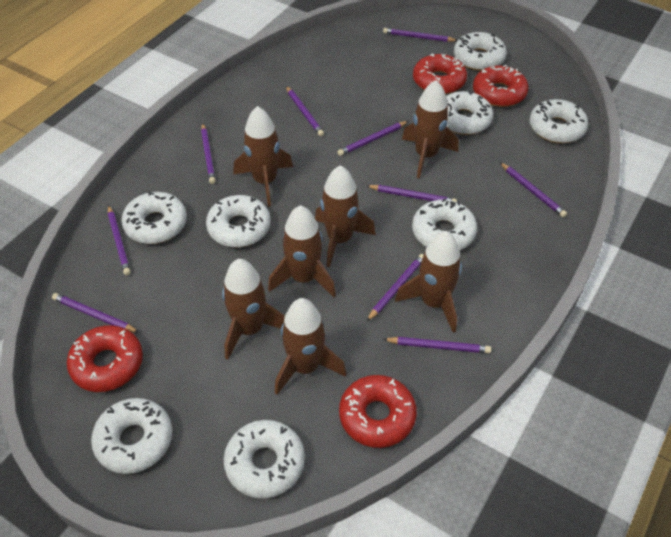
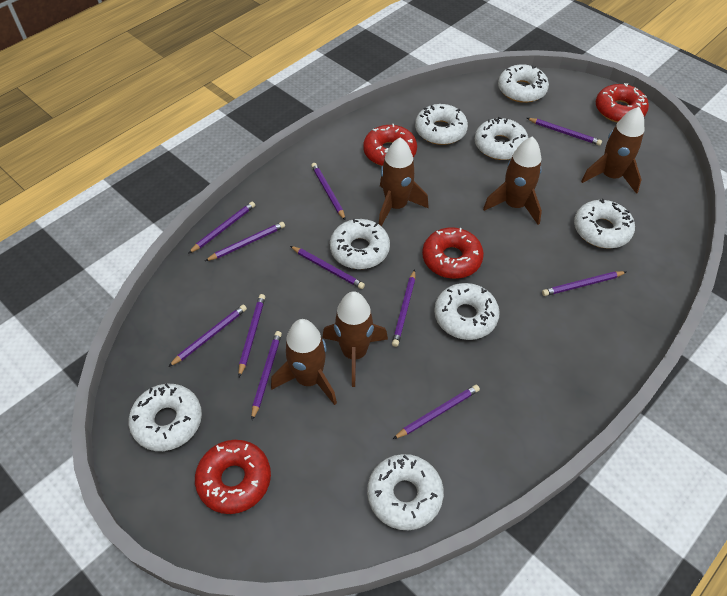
brown rocket: [222,259,285,360] [233,106,293,207] [268,205,336,297] [275,298,346,395] [315,165,376,267] [395,231,462,333] [402,80,459,179] = 7 -> [271,319,337,405] [322,291,388,387] [379,137,429,226] [483,136,542,225] [581,107,644,194] = 5
purple pencil: [52,293,140,333] [108,205,131,276] [201,123,216,184] [286,86,324,136] [337,121,408,156] [366,185,457,202] [367,254,424,321] [383,28,458,42] [383,337,491,353] [500,162,567,218] = 10 -> [168,305,247,367] [188,201,255,254] [205,222,285,261] [239,294,265,377] [251,331,282,420] [290,246,365,289] [311,163,346,221] [392,269,415,347] [393,385,480,439] [527,118,602,146] [542,271,626,296] = 11

